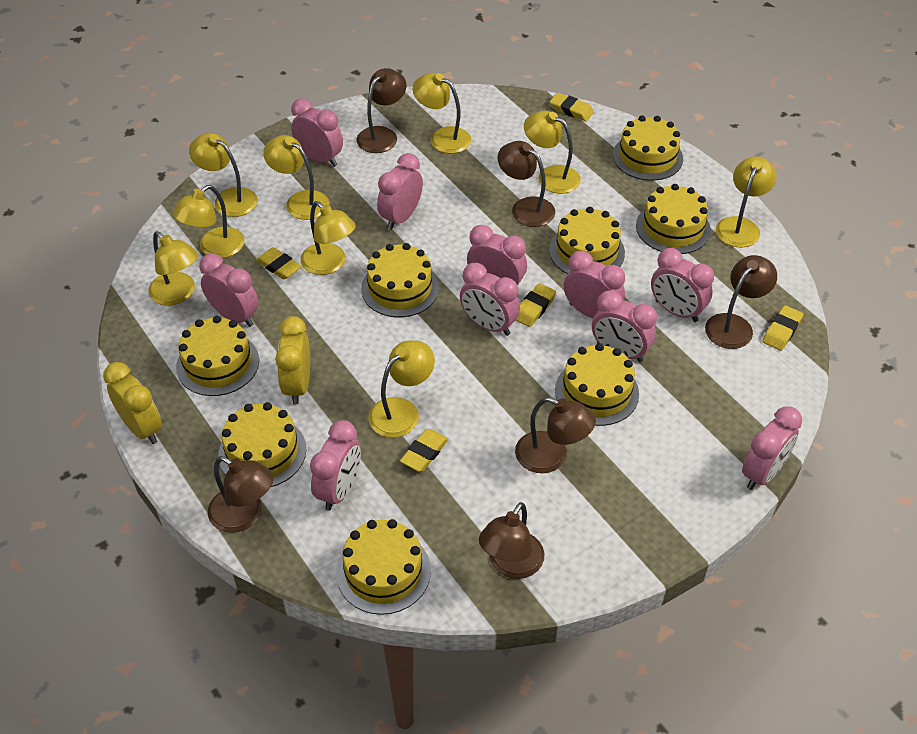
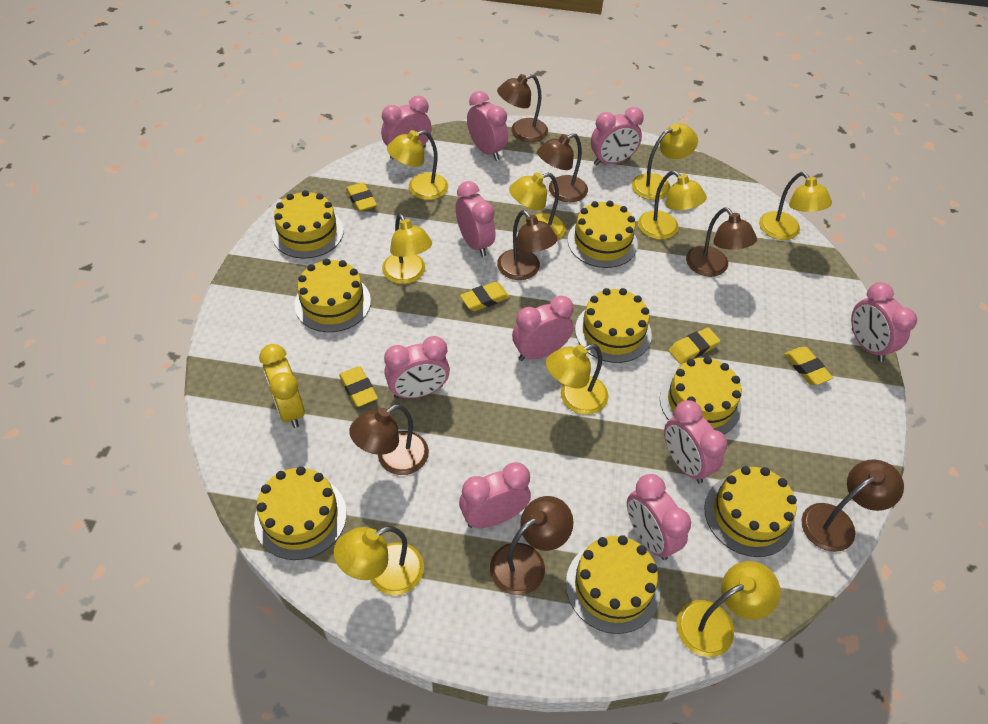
brown lamp: [208,456,274,533] [356,68,406,153] [479,502,544,579] [498,141,555,227] [515,397,596,473] [705,255,777,349] = 6 -> [349,404,429,475] [490,496,574,595] [497,74,548,142] [497,210,558,280] [537,133,588,202] [686,207,757,277] [801,460,904,552] = 7
yellow clock: [103,362,162,444] [275,316,310,404] = 2 -> [259,344,305,428] = 1

